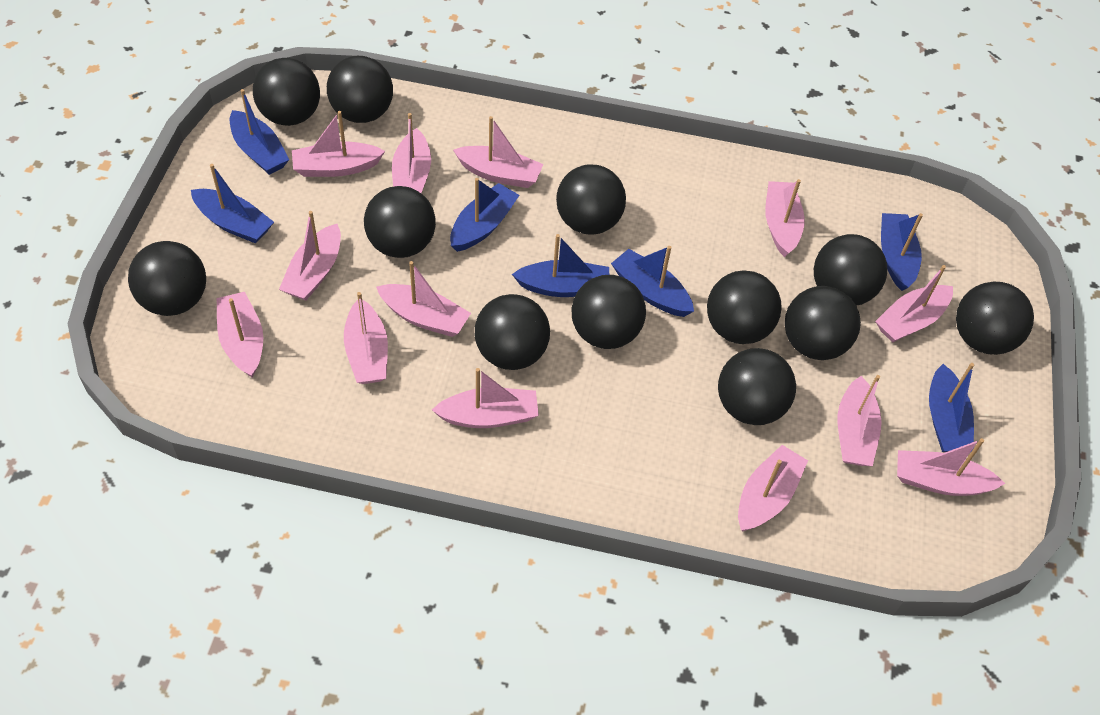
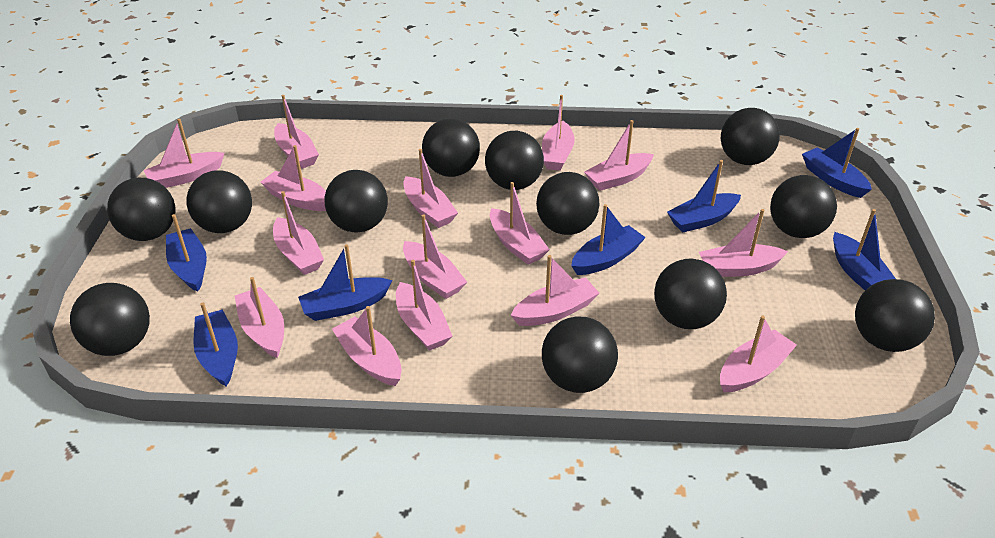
pink boat: [217,292,263,378] [279,211,341,301] [292,111,385,177] [344,292,388,384] [376,261,471,337] [392,113,431,193] [432,368,539,428] [453,116,543,188] [738,445,808,531] [765,179,805,257] [838,375,882,466] [875,265,953,343] [897,438,1005,496] = 13 -> [143,119,225,188] [235,277,284,358] [260,145,326,211] [273,191,324,275] [274,95,319,169] [332,306,402,386] [396,260,453,351] [403,149,458,228] [403,214,467,299] [490,182,550,264] [511,255,599,326] [542,95,574,171] [584,120,654,191] [699,209,788,277] [720,316,797,393] = 15

